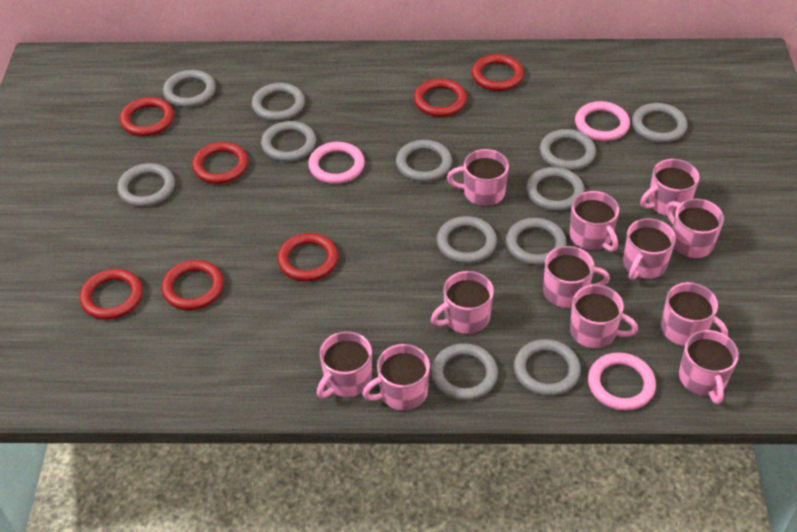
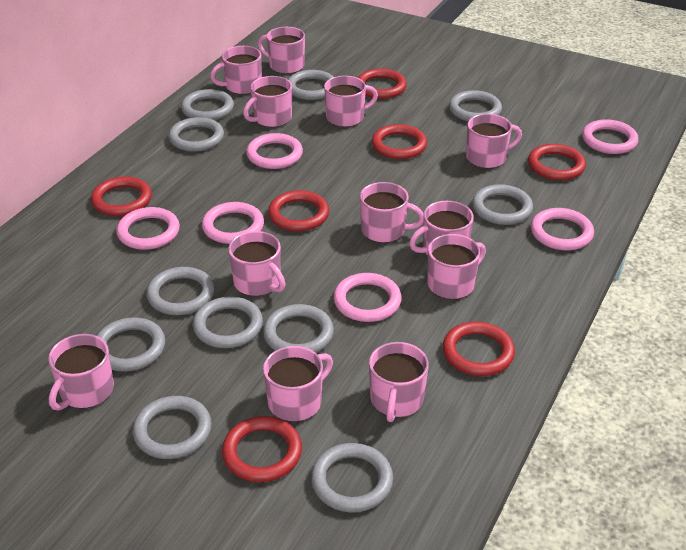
grey ring: [117,163,175,207] [163,70,216,107] [252,83,305,121] [261,121,316,162] [396,140,452,182] [431,343,498,400] [437,216,497,264] [506,218,567,265] [514,339,581,396] [526,167,585,211] [540,129,596,171] [632,103,687,143] = 12 -> [97,317,165,372] [133,396,212,459] [146,267,214,315] [169,117,224,152] [181,89,234,120] [193,296,263,348] [263,304,334,353] [288,70,333,100] [311,443,393,513] [449,90,502,121] [472,184,533,225] = 11
pink ring: [308,142,365,184] [575,101,630,141] [588,353,656,411] = 3 -> [116,207,180,250] [202,202,264,244] [246,133,303,169] [334,273,402,322] [531,208,594,250] [582,119,639,154] = 6

